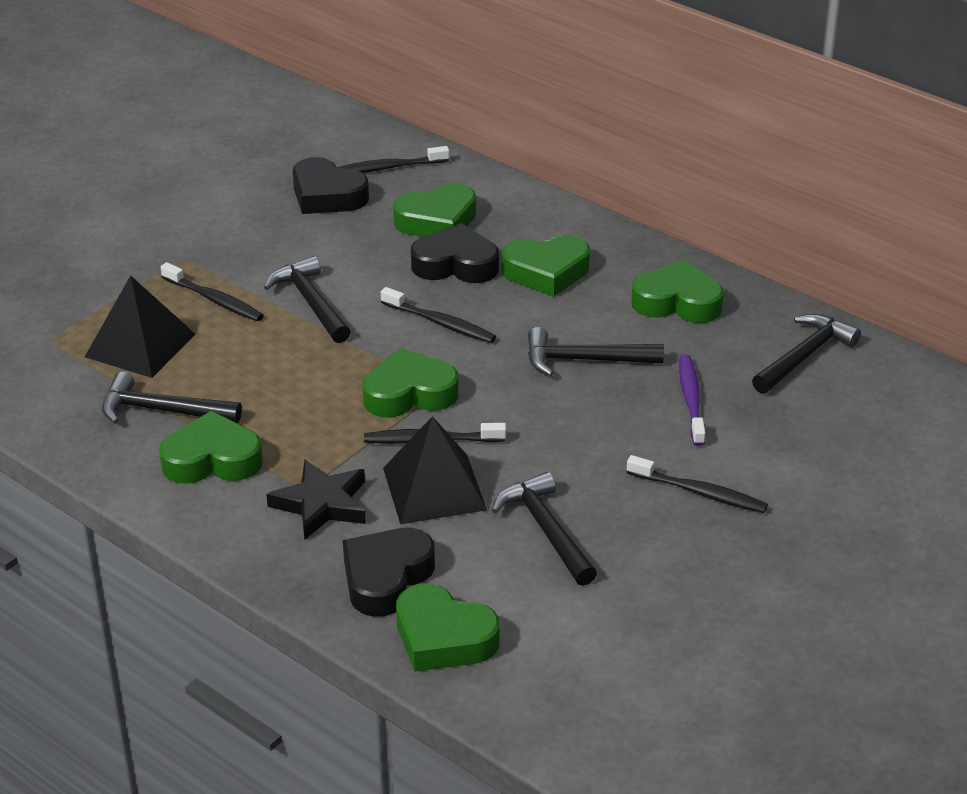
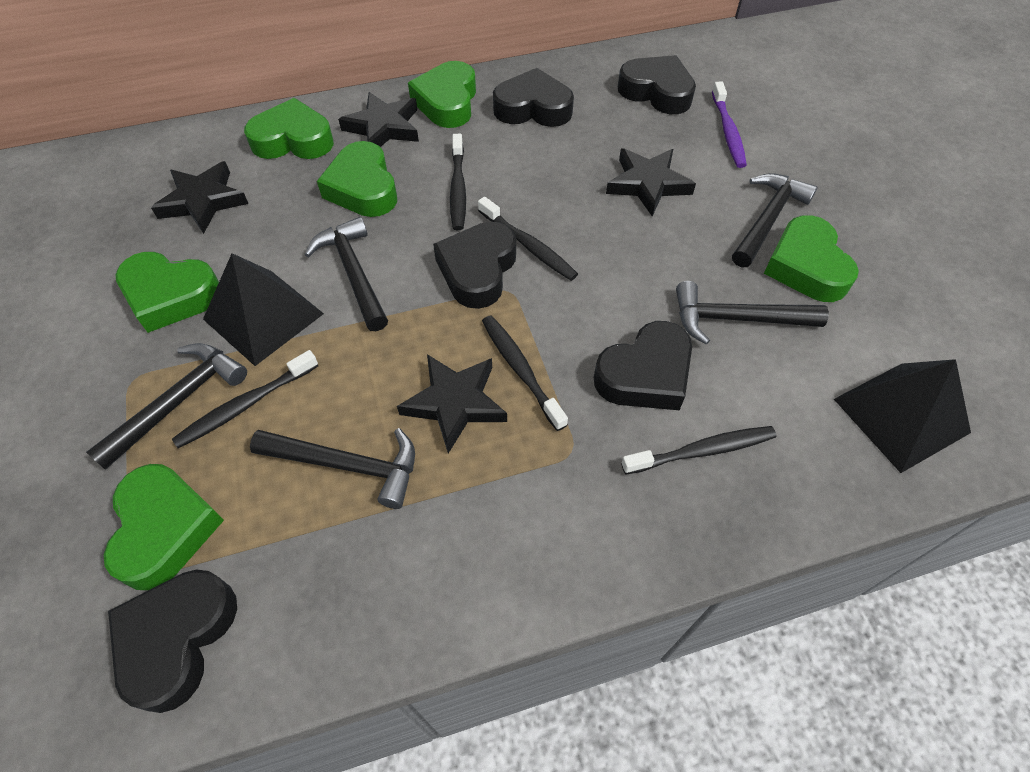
black heart: [293,157,369,214] [343,527,435,617] [411,223,499,283] = 3 -> [108,569,237,713] [433,222,516,309] [493,68,574,127] [594,321,692,411] [618,55,696,114] = 5
black star: [266,460,366,540] = 1 -> [151,161,249,234] [338,92,419,147] [397,354,507,453] [606,148,696,216] = 4

